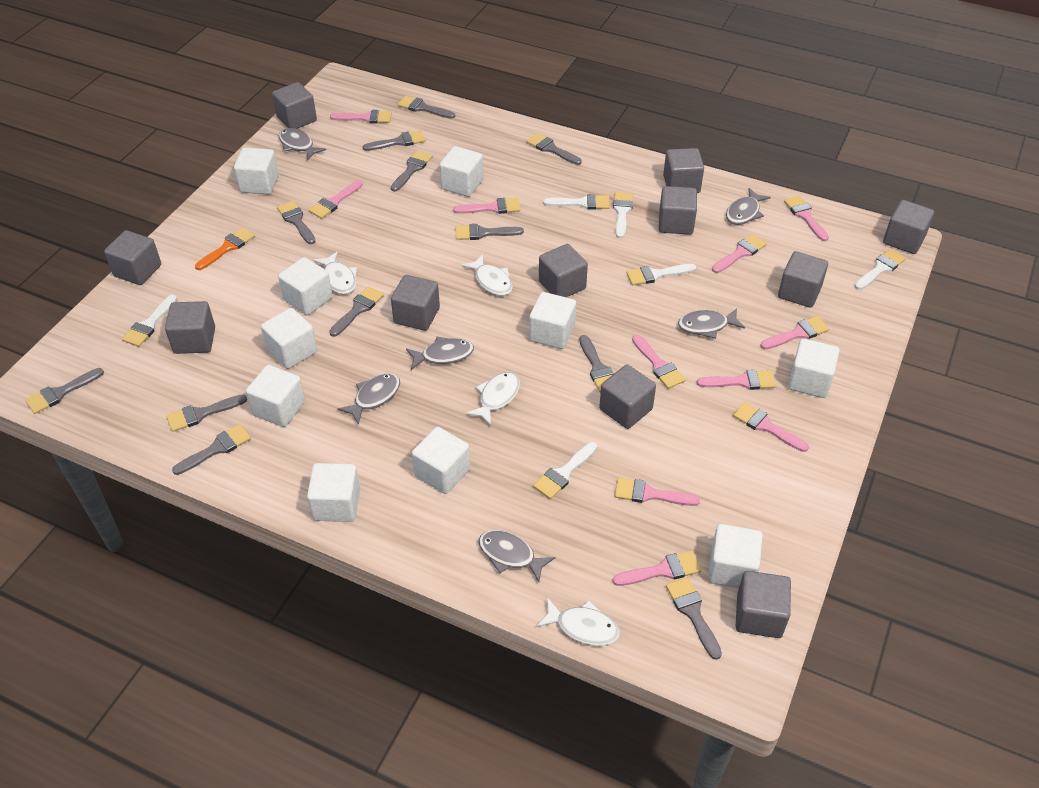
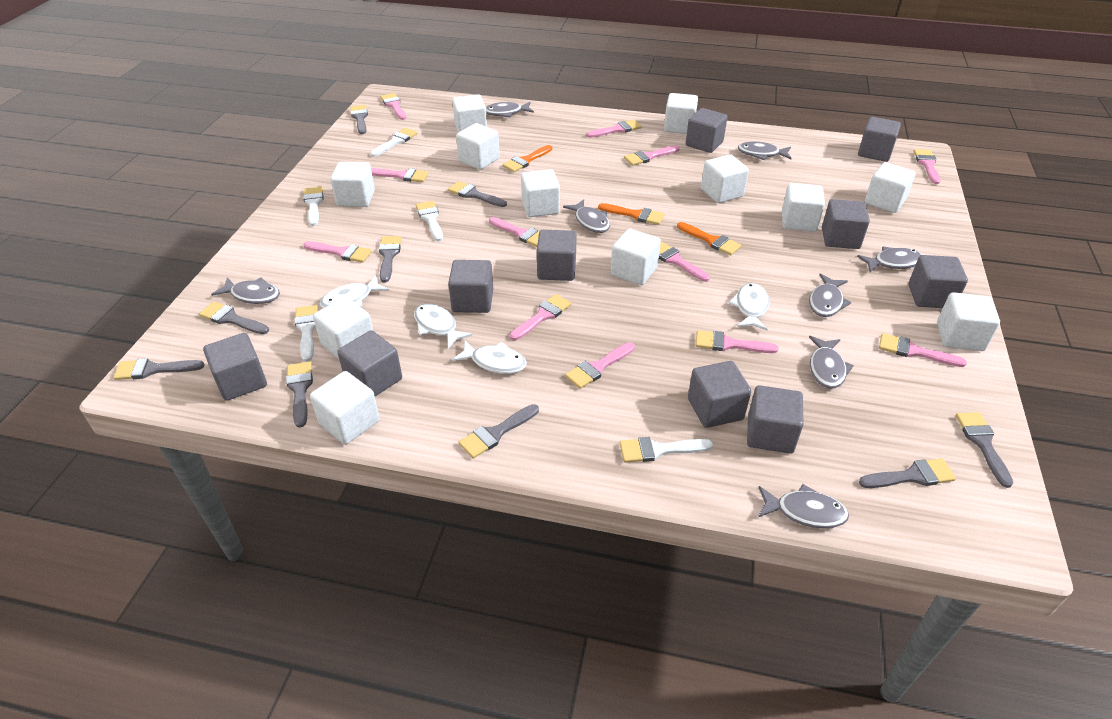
grey brush: [25,368,104,414] [166,394,247,432] [172,424,251,475] [277,201,316,244] [329,286,384,337] [363,130,426,151] [391,151,432,192] [398,96,455,119] [456,224,524,240] [526,133,582,165] [579,335,614,392] [666,577,722,660] = 12 -> [113,358,205,380] [199,302,269,334] [286,361,313,428] [350,105,368,134] [379,236,401,283] [448,181,507,207] [458,404,539,458] [859,458,956,488] [956,412,1013,488] = 9
grey cube: [104,230,161,285] [165,301,215,354] [272,82,317,129] [391,275,440,331] [539,244,588,297] [599,364,656,429] [659,186,697,235] [663,148,704,193] [736,571,791,638] [778,251,828,308] [883,200,934,254] = 11 -> [203,333,267,401] [337,330,402,396] [448,260,493,313] [537,230,577,281] [685,108,727,153] [688,361,751,428] [747,385,804,454] [822,199,870,249] [858,117,901,162] [908,255,968,308] = 10
grey fish: [279,128,326,160] [338,373,400,425] [406,337,474,370] [479,530,555,582] [678,308,745,339] [726,188,771,225] = 6 -> [211,277,280,304] [486,102,534,118] [563,199,610,233] [738,141,792,160] [758,484,849,528] [809,273,851,317] [809,336,854,389] [857,246,922,272] = 8
orange brush: [195,227,255,270] = 1 -> [502,145,552,172] [598,203,664,225] [677,222,741,255] = 3
pink brush: [309,180,363,219] [330,110,392,123] [453,198,521,214] [613,551,701,586] [615,478,700,506] [632,335,686,389] [697,370,776,390] [712,234,767,273] [733,402,809,452] [760,316,829,349] [784,196,829,241] = 11 -> [304,241,372,263] [371,168,429,182] [380,93,407,120] [489,217,539,247] [510,294,572,340] [565,342,635,389] [586,119,642,138] [624,145,680,166] [659,242,710,282] [696,330,778,353] [879,333,967,367] [913,149,941,184] = 12
white brush: [122,294,177,347] [533,442,597,499] [543,194,610,210] [613,192,633,238] [626,264,696,285] [854,249,906,290] = 6 -> [295,305,318,362] [303,186,324,226] [370,128,418,157] [416,201,443,241] [620,437,713,463] = 5
white cube: [234,148,279,195] [246,365,305,427] [261,308,317,369] [278,257,333,315] [307,463,360,522] [412,427,470,494] [440,146,483,197] [529,292,576,349] [708,524,763,588] [788,338,840,398] = 10 -> [310,371,380,444] [313,297,373,359] [331,162,375,207] [452,94,487,132] [456,123,500,170] [521,169,560,217] [611,228,661,285] [664,93,698,134] [701,154,749,203] [782,183,825,232] [865,162,916,213] [937,292,1000,351] = 12

